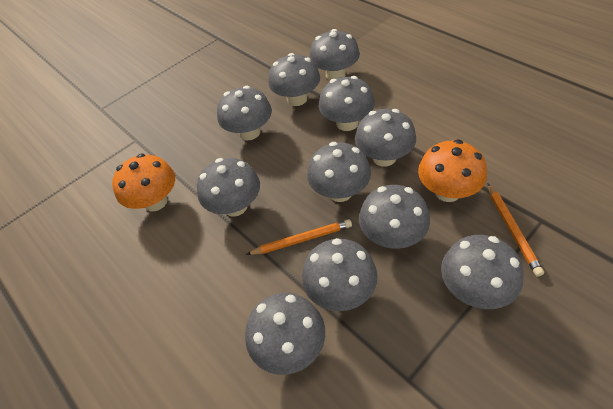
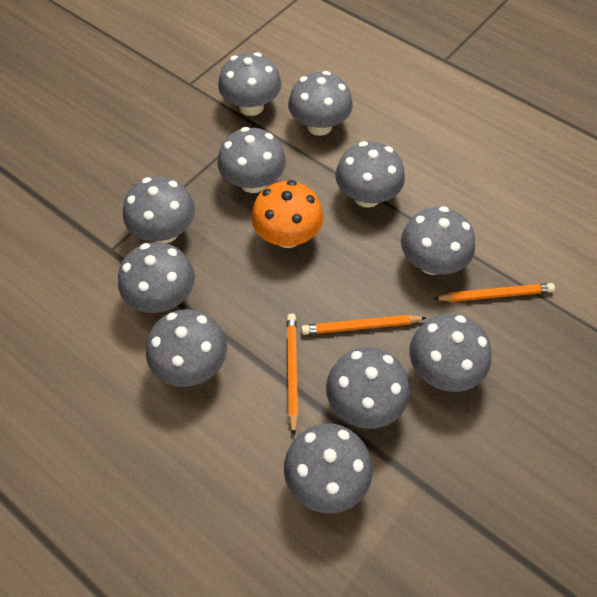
orange mushroom: [112,153,175,211] [418,140,487,202] = 2 -> [251,180,323,248] = 1
orange pencil: [246,219,352,255] [488,184,544,277] = 2 -> [287,313,298,436] [301,315,426,335] [433,283,555,302] = 3

